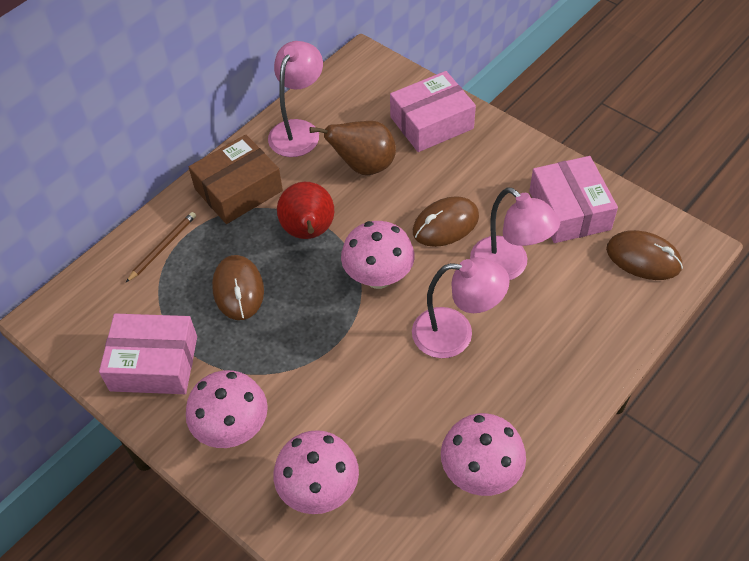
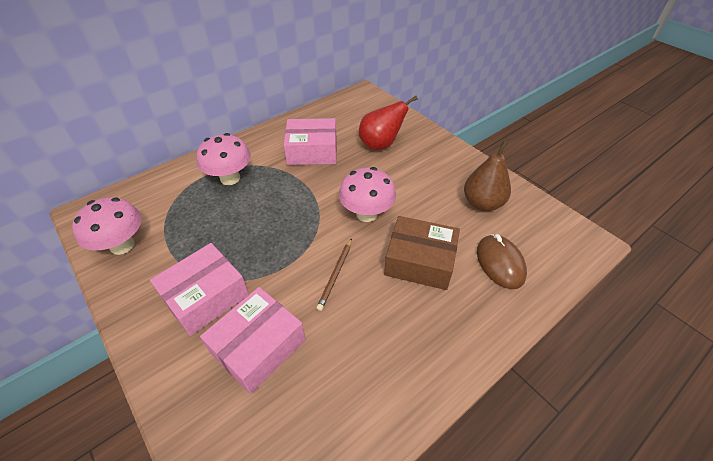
brown mouse: [212,255,264,320] [413,196,479,247] [606,230,683,280] = 3 -> [477,234,527,289] = 1
pink lamp: [268,41,323,157] [412,257,510,358] [470,187,560,280] = 3 -> none = 0
pink mushroom: [186,370,268,448] [273,430,359,514] [341,221,415,289] [441,413,526,496] = 4 -> [72,197,142,255] [196,133,251,185] [339,167,396,222] = 3

